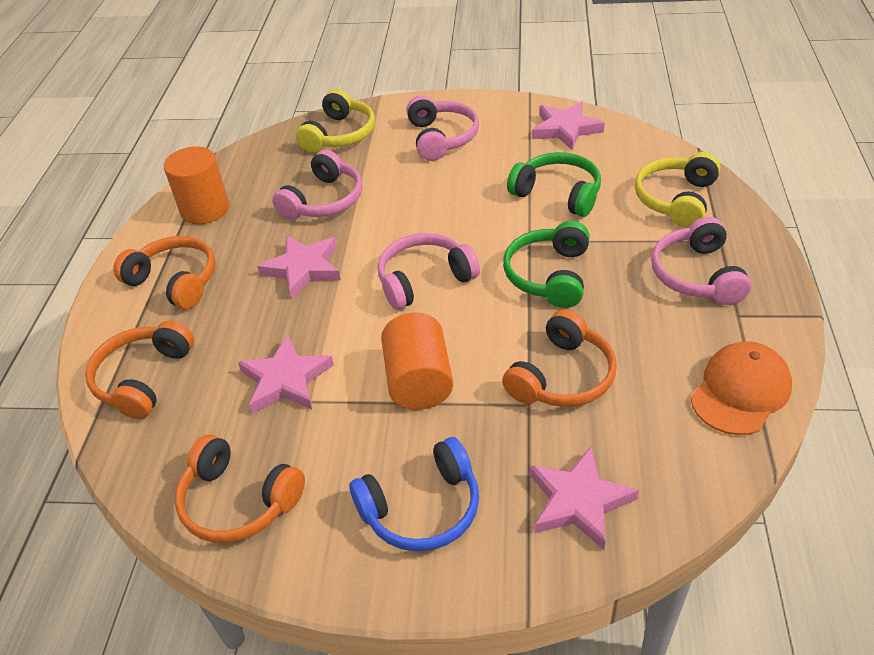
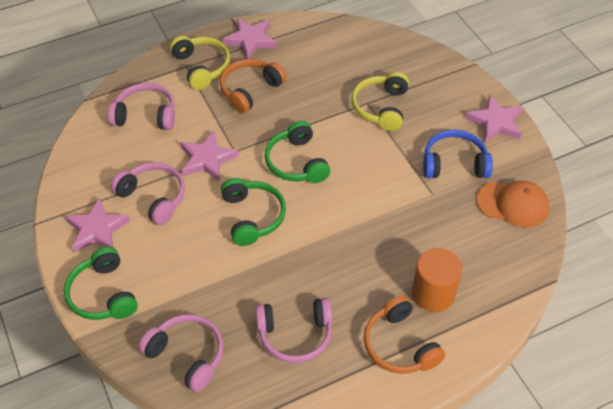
green headphones: [503,221,590,308] [507,152,601,217] = 2 -> [64,247,138,320] [221,178,286,246] [264,121,330,183] = 3
orange cylinder: [164,146,229,224] [381,313,453,410] = 2 -> [412,248,462,312] = 1
orange headphones: [85,320,194,419] [113,236,215,309] [175,435,305,543] [502,309,617,407] = 4 -> [220,59,287,113] [364,295,445,374] = 2

